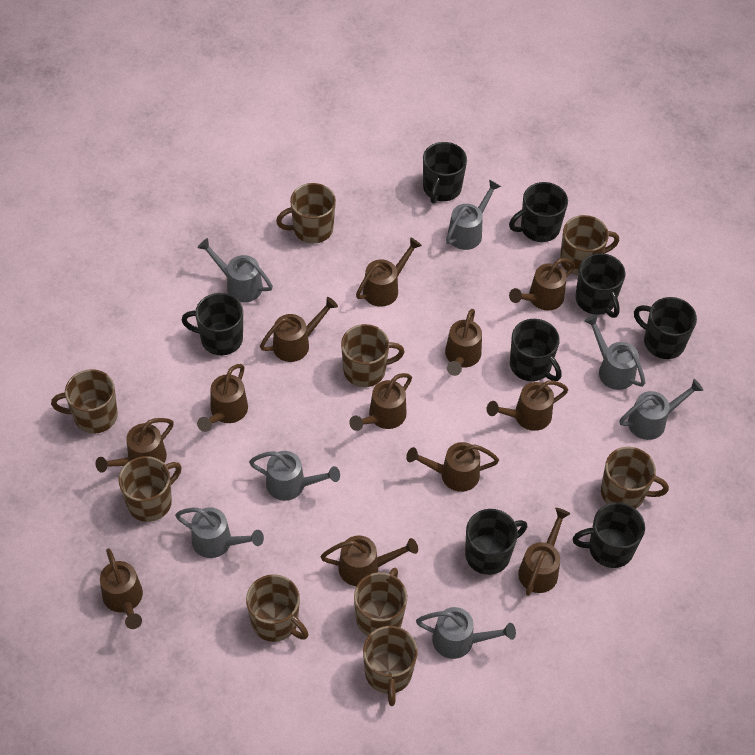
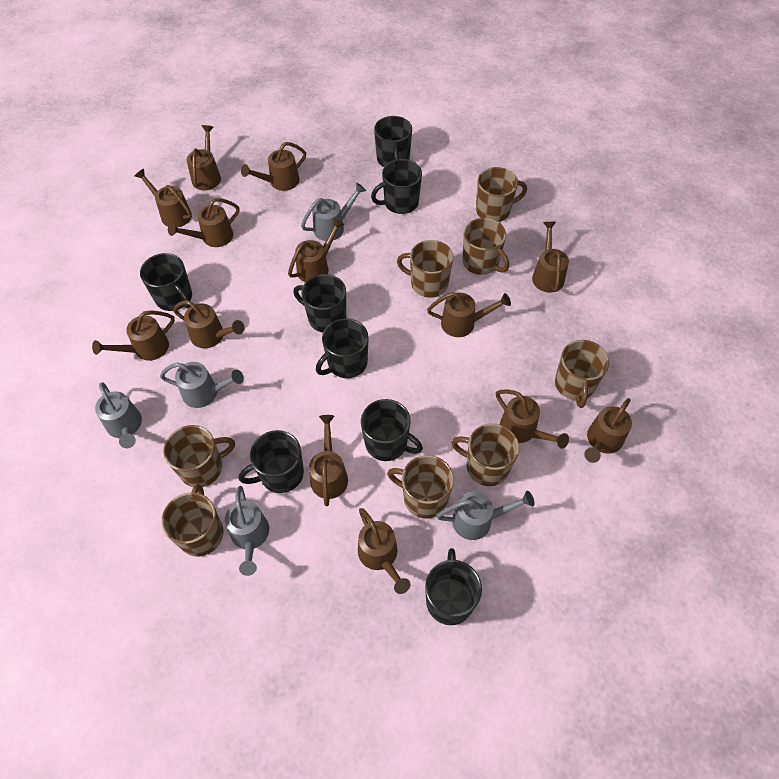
brown mug: [51,369,118,434] [119,456,181,522] [246,574,308,642] [276,183,336,244] [341,324,405,387] [354,568,407,636] [363,626,418,706] [560,215,619,276] [601,447,669,509] = 9 -> [161,484,223,557] [163,425,235,487] [387,455,454,519] [397,240,453,298] [451,424,519,486] [463,218,509,275] [476,167,527,222] [555,340,609,408] = 8
brown watering can: [95,418,174,473] [100,548,143,629] [197,364,248,432] [260,297,338,362] [321,535,418,586] [349,373,412,431] [356,237,422,307] [406,442,499,492] [445,309,482,376] [487,380,568,431] [509,258,575,310] [518,508,570,596] = 12 -> [92,311,175,361] [135,169,192,228] [168,198,239,247] [173,300,245,348] [187,125,221,190] [241,142,306,191] [288,218,345,283] [309,415,348,506] [358,508,410,594] [427,292,511,337] [496,390,569,449] [532,222,569,293] [584,398,632,463] = 13
grey watering can: [175,507,264,558] [197,238,273,302] [249,451,340,501] [416,607,516,659] [446,180,501,250] [584,314,646,390] [619,379,703,440] = 7 -> [95,382,142,448] [160,362,244,408] [225,486,269,576] [301,183,366,241] [437,491,534,540] = 5

